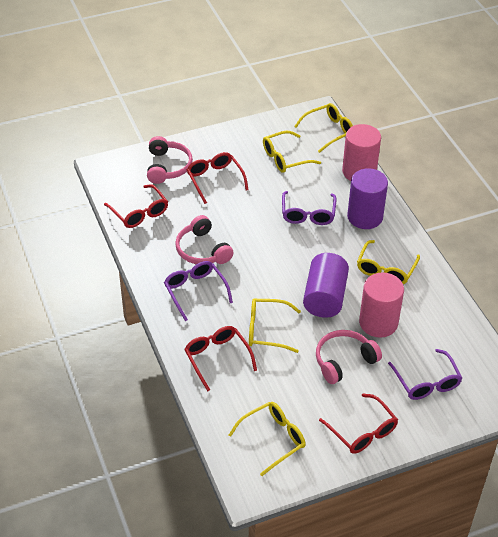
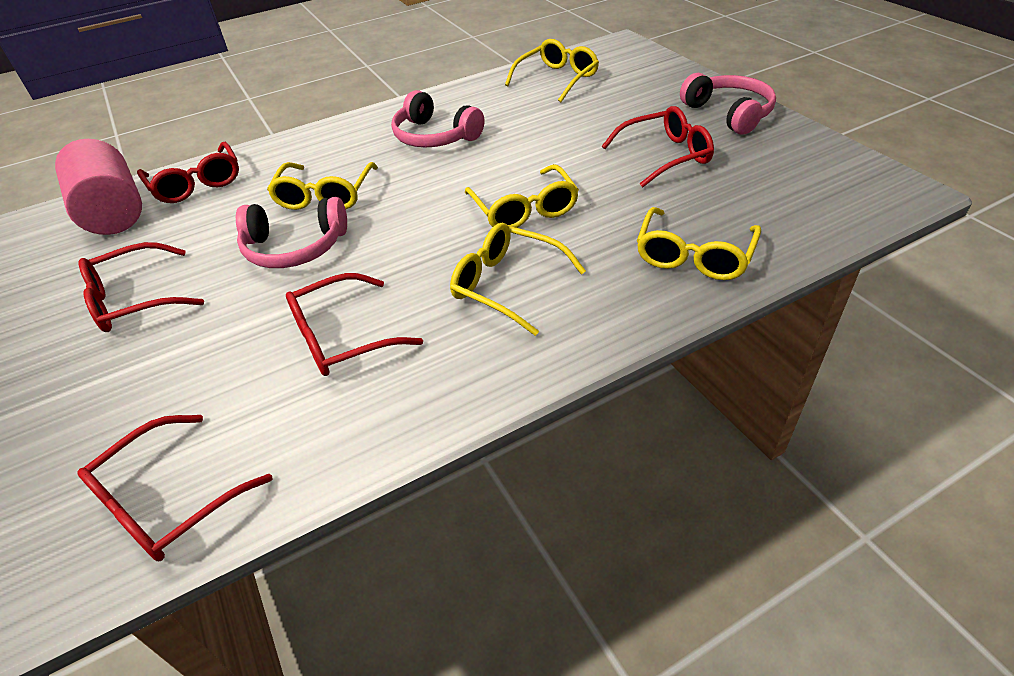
pink cylinder: [342,124,381,181] [359,272,404,338] = 2 -> [55,139,142,235] = 1
purple cylinder: [303,253,349,318] [347,168,388,229] = 2 -> none = 0
purple glasses: [164,261,233,321] [282,191,336,225] [388,349,462,400] = 3 -> none = 0
red glasses: [104,184,168,228] [184,326,257,391] [187,152,249,204] [319,394,398,454] = 4 -> [77,415,272,561] [79,242,204,332] [137,142,239,203] [286,273,423,376] [602,106,714,187] = 5

